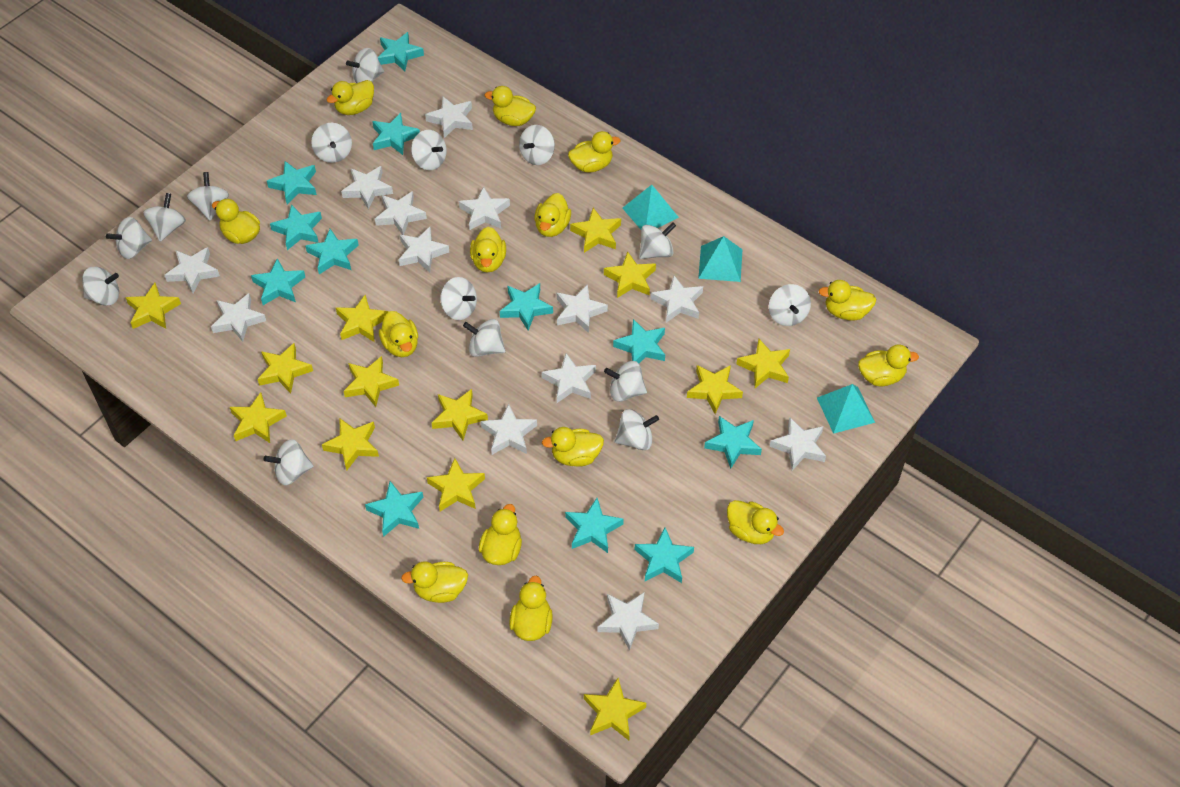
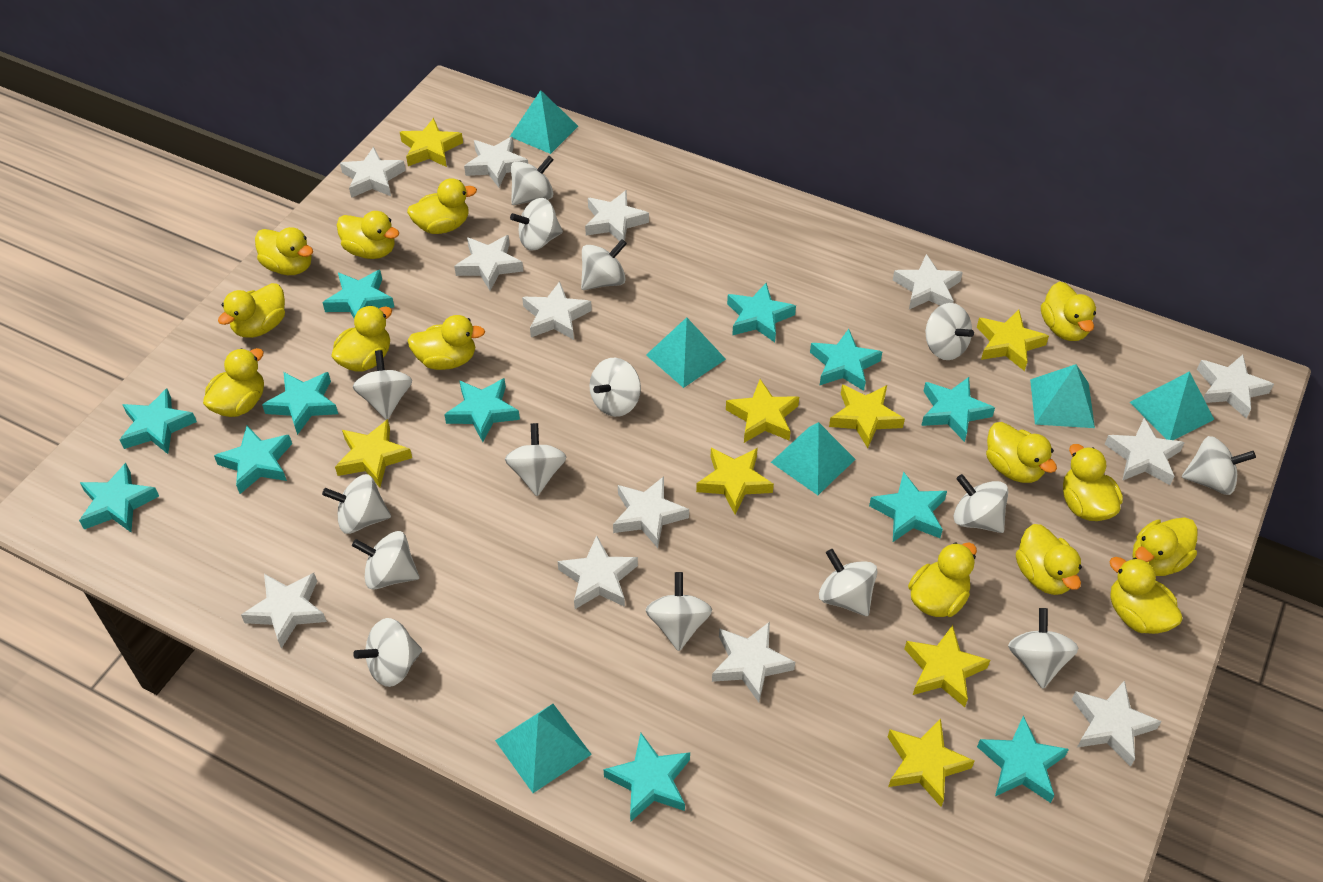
turquoise pyramid: [623,185,679,229] [698,236,743,282] [817,384,875,434] = 3 -> [495,704,592,793] [510,90,578,154] [646,317,726,388] [771,422,856,495] [1030,364,1095,428] [1130,371,1214,440] = 6
yellow star: [125,283,181,329] [230,392,287,443] [257,343,313,394] [322,419,379,471] [336,295,389,342] [344,356,399,407] [427,458,485,511] [432,389,488,441] [570,208,621,253] [584,678,646,740] [604,251,656,298] [687,365,743,414] [736,339,790,388] = 13 -> [335,419,412,487] [400,118,463,167] [696,448,774,515] [726,379,799,443] [829,384,905,448] [888,718,974,807] [905,625,990,707] [977,310,1049,371] = 8

